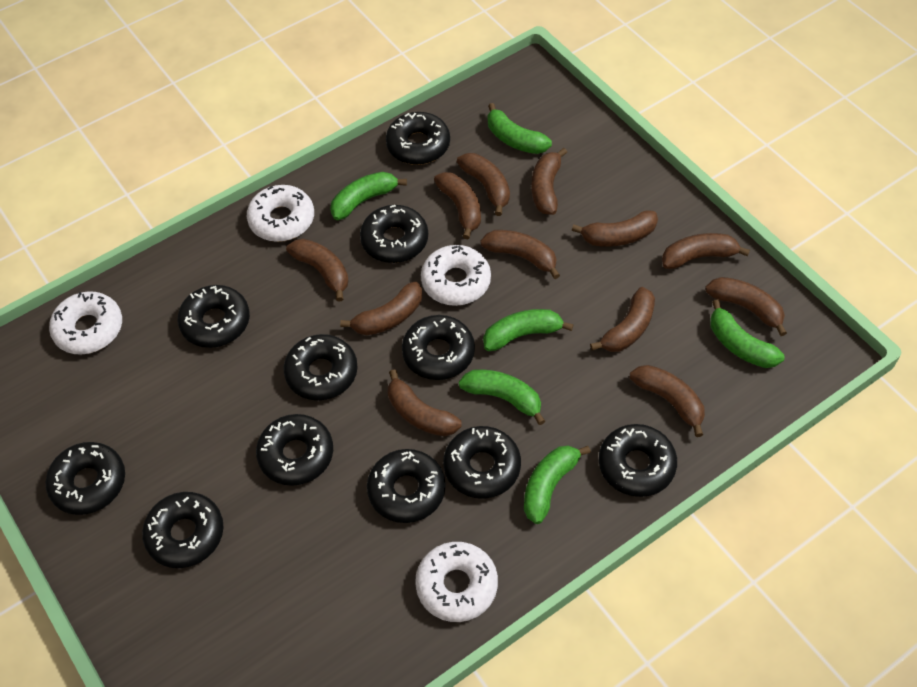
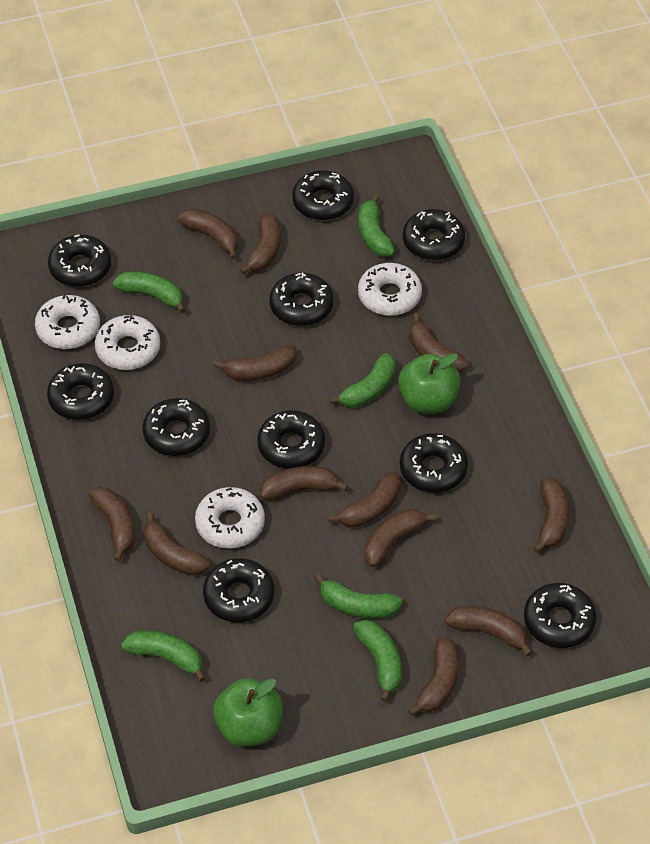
black donut: [45,442,125,515] [142,492,224,568] [178,285,250,348] [256,414,333,486] [284,334,358,400] [360,205,428,263] [367,449,446,523] [386,112,450,165] [402,315,475,380] [443,426,521,499] [599,424,677,497] = 11 -> [47,363,114,420] [48,234,111,287] [142,398,210,456] [203,558,274,622] [257,410,325,469] [269,273,333,326] [292,170,354,220] [400,433,468,493] [403,209,465,260] [524,583,596,648] = 10
green apple: none = 0 -> [213,678,283,747] [398,353,461,413] = 2

